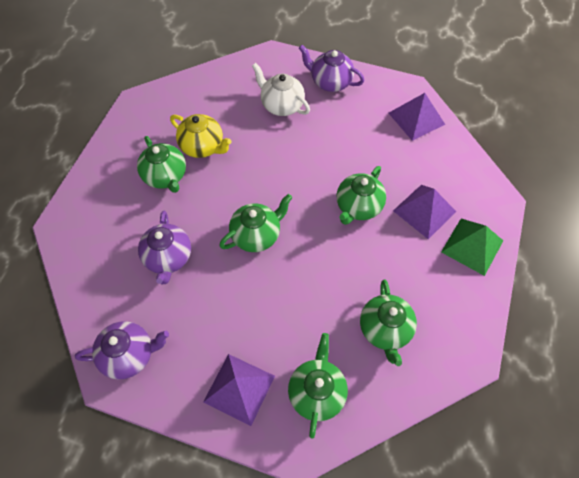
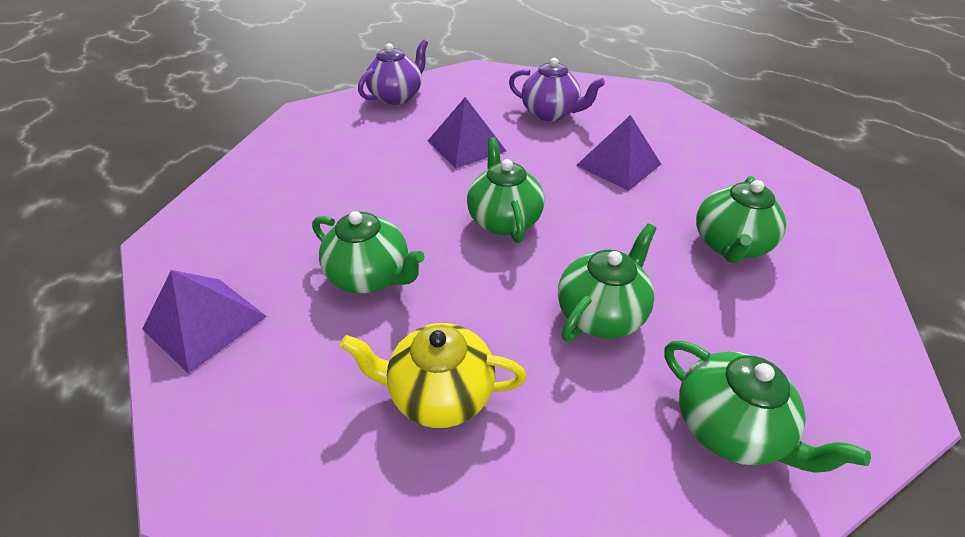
green pyramid: [441,219,503,276] = 1 -> none = 0
purple teapot: [75,321,169,380] [138,211,191,284] [299,45,364,92] = 3 -> [358,39,428,105] [509,58,605,121] = 2
white teapot: [252,63,310,116] = 1 -> none = 0

